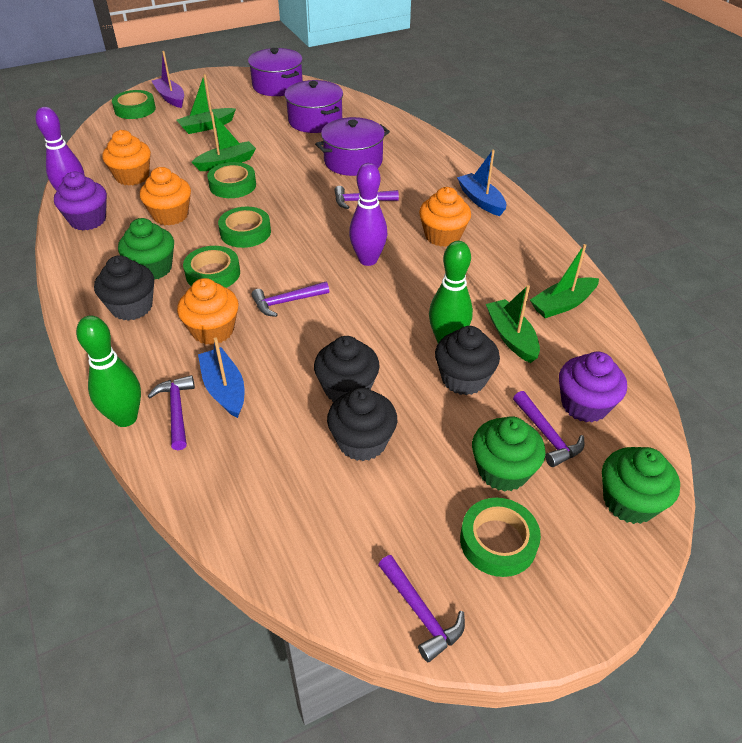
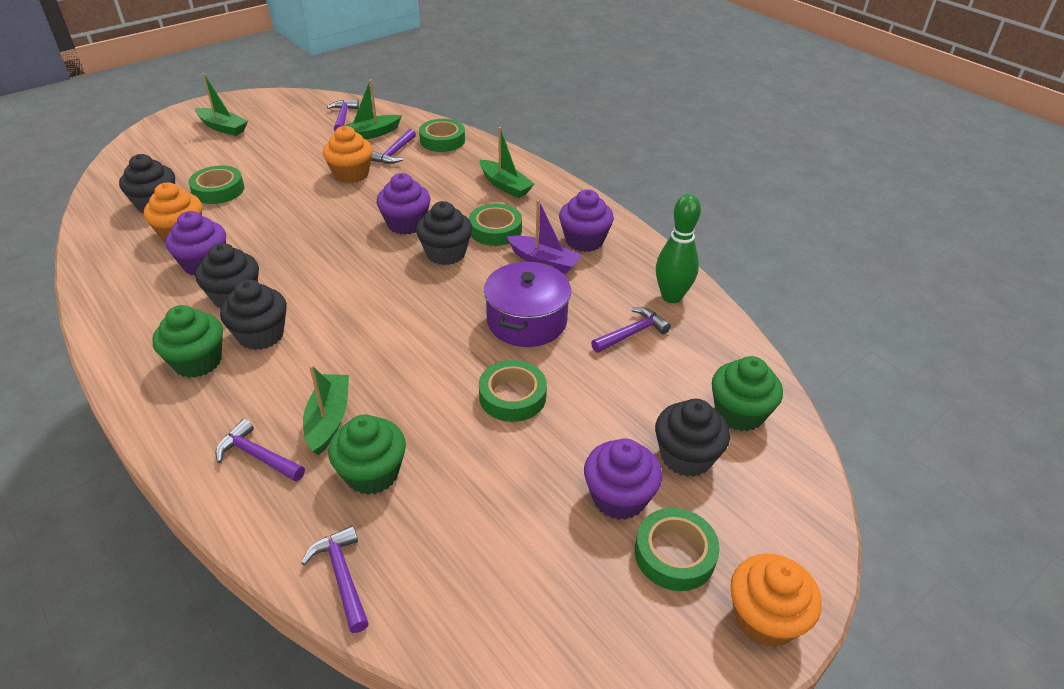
black cupcake: [94,255,154,321] [314,336,380,402] [327,388,397,461] [435,326,500,395] = 4 -> [119,154,175,214] [196,243,259,309] [220,279,287,350] [416,201,472,265] [655,399,730,477] = 5
blue boat: [198,337,244,418] [457,150,506,216] = 2 -> none = 0
green bowling pin: [76,316,141,427] [429,241,473,343] = 2 -> [656,194,701,303] = 1
orange cupcake: [102,130,151,186] [140,167,191,225] [177,278,239,345] [419,187,471,247] = 4 -> [144,182,202,243] [323,126,373,183] [730,554,822,647] = 3
purple bowling pin: [35,107,85,191] [349,163,387,266] = 2 -> none = 0
purple cupcake: [54,172,107,230] [559,352,627,422] = 2 -> [165,211,226,276] [377,173,430,235] [559,189,614,252] [584,438,662,520] = 4
purple pot: [248,48,303,96] [284,80,343,133] [315,117,390,176] = 3 -> [484,262,571,347] = 1

